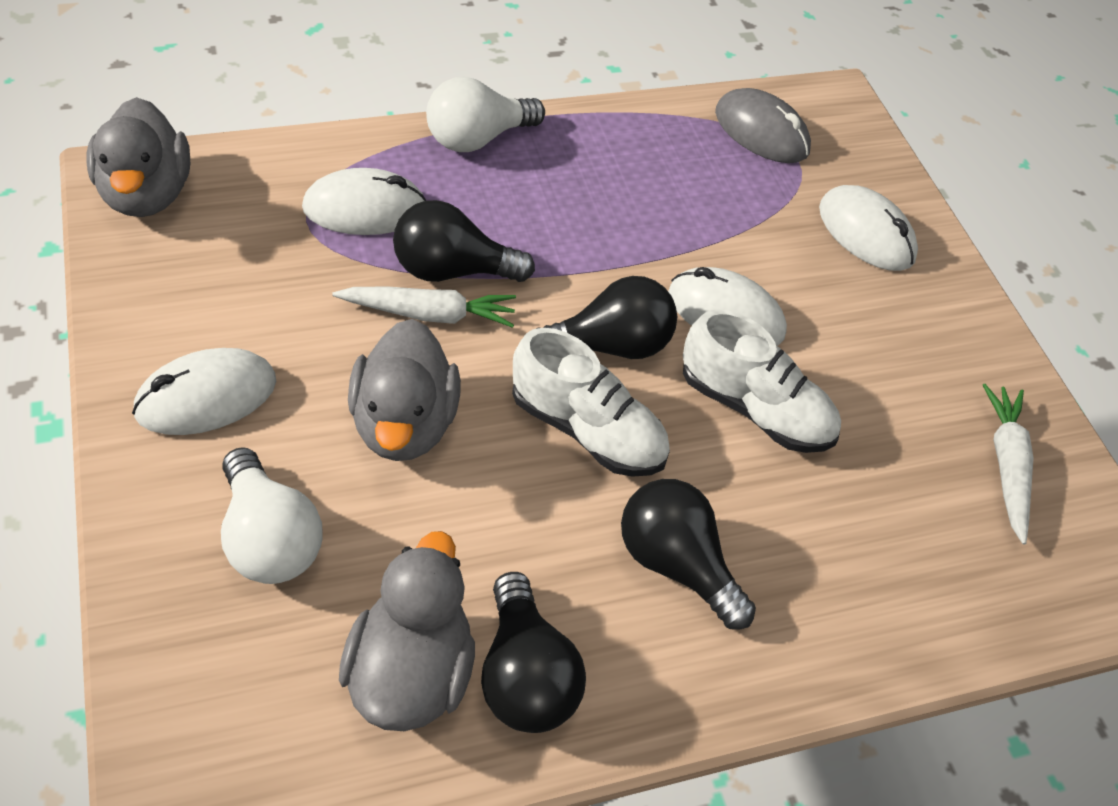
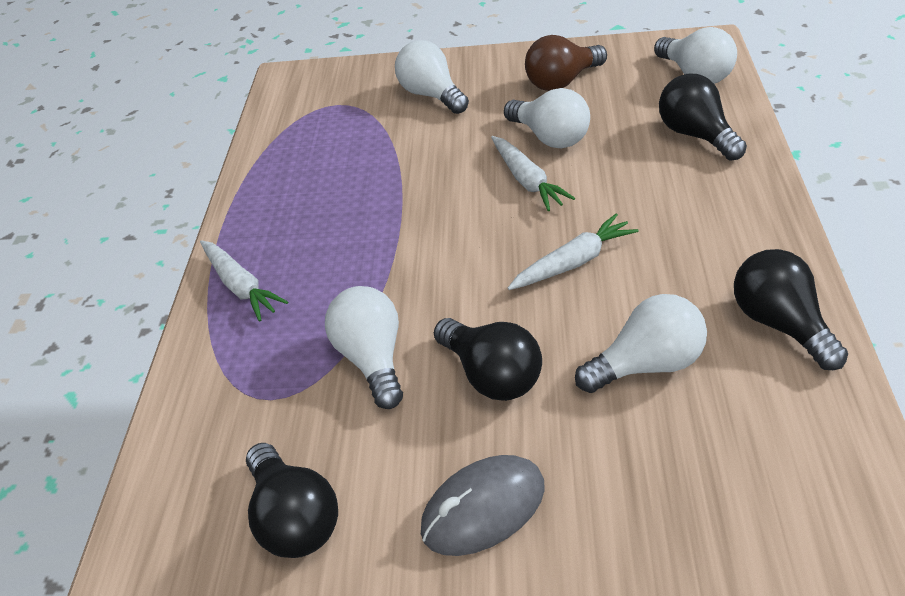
brown light bulb: none = 0 -> [525,35,607,91] = 1
grey duck: [87,97,190,217] [339,531,475,731] [348,319,461,461] = 3 -> none = 0
white carrot: [332,287,516,328] [983,384,1034,545] = 2 -> [200,240,288,322] [491,136,575,211] [508,213,639,290] = 3
white light bulb: [221,447,323,584] [426,77,545,152] = 2 -> [325,286,403,409] [395,40,469,114] [504,88,590,148] [575,294,707,393] [654,27,737,84] = 5
white mouse: [132,348,276,435] [302,168,426,235] [668,267,787,346] [819,185,918,271] = 4 -> none = 0
white shoe: [512,328,670,477] [683,309,841,453] = 2 -> none = 0

